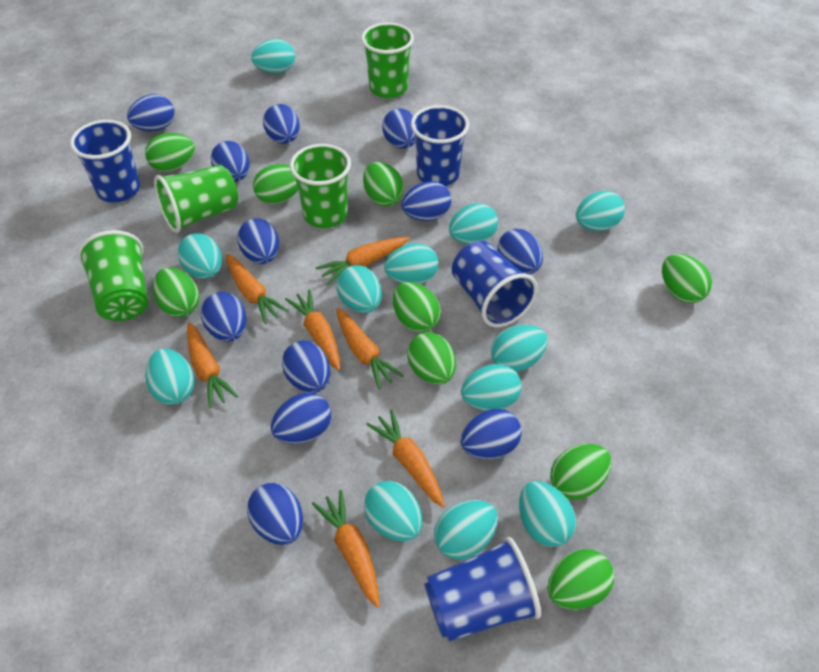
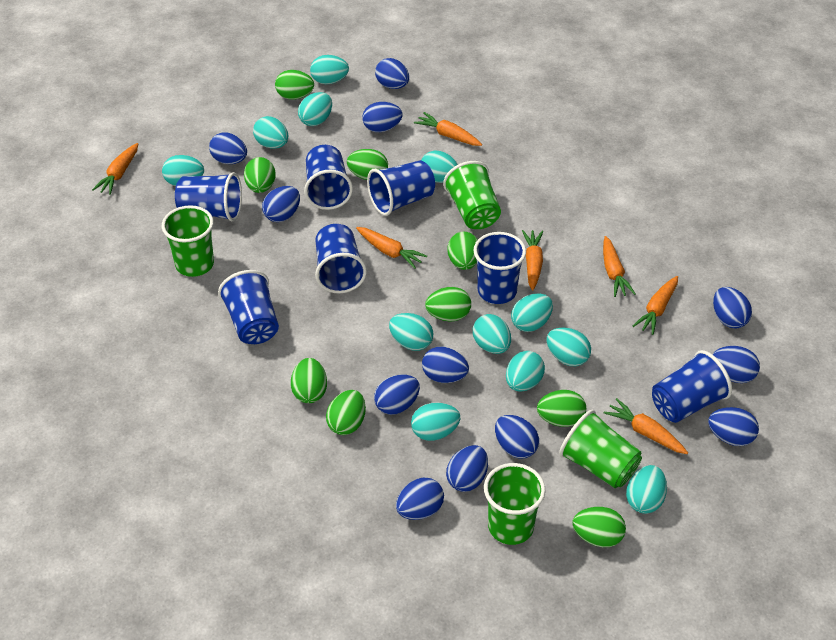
blue cup: [70,120,140,202] [411,105,469,186] [424,537,541,641] [452,241,538,327] = 4 -> [175,172,242,221] [218,270,279,344] [304,145,353,210] [315,224,367,293] [367,160,435,216] [473,232,526,304] [652,350,732,423] = 7

